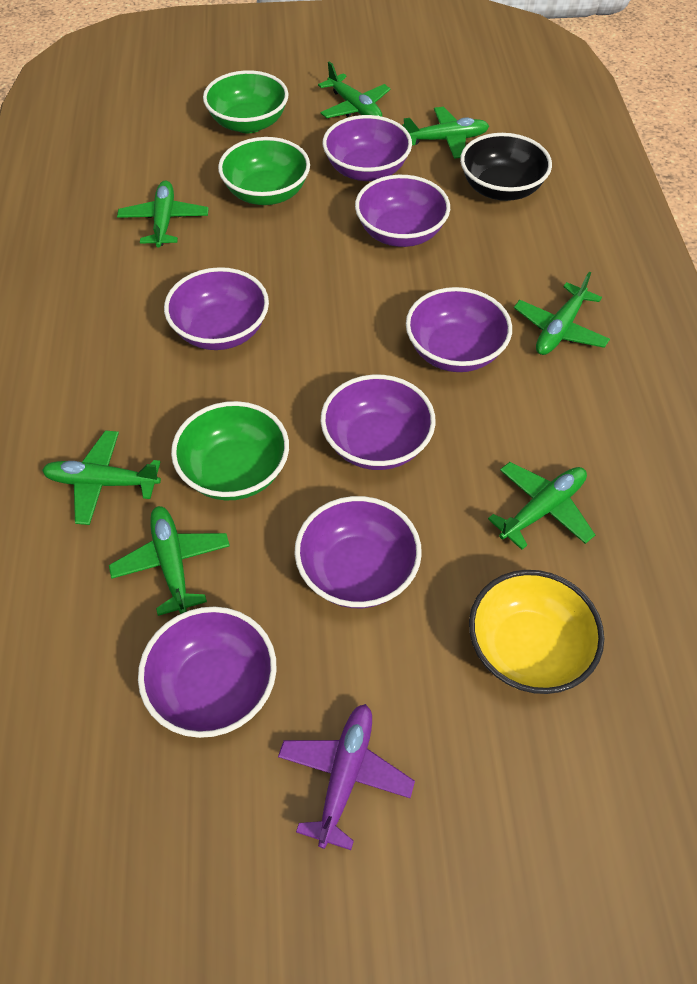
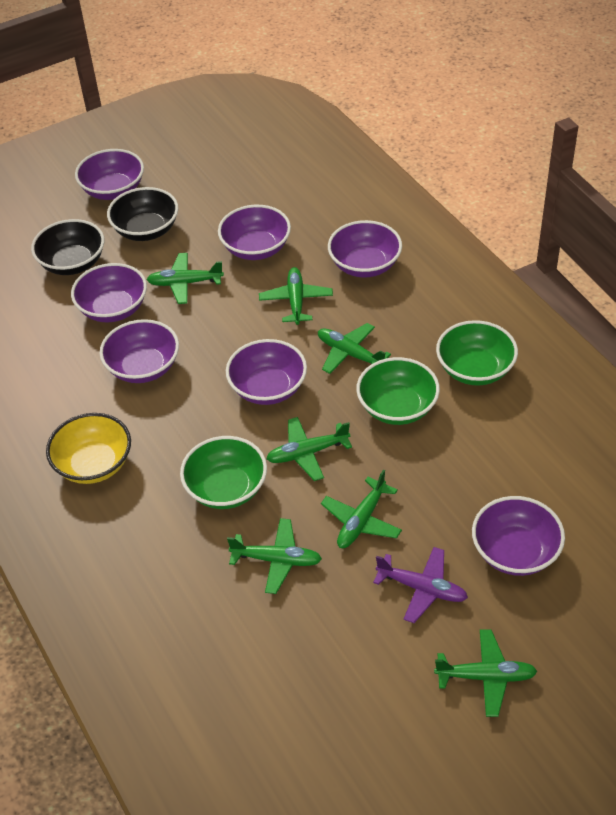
black bowl: [460,133,552,201] = 1 -> [31,219,104,275] [107,187,178,241] = 2

